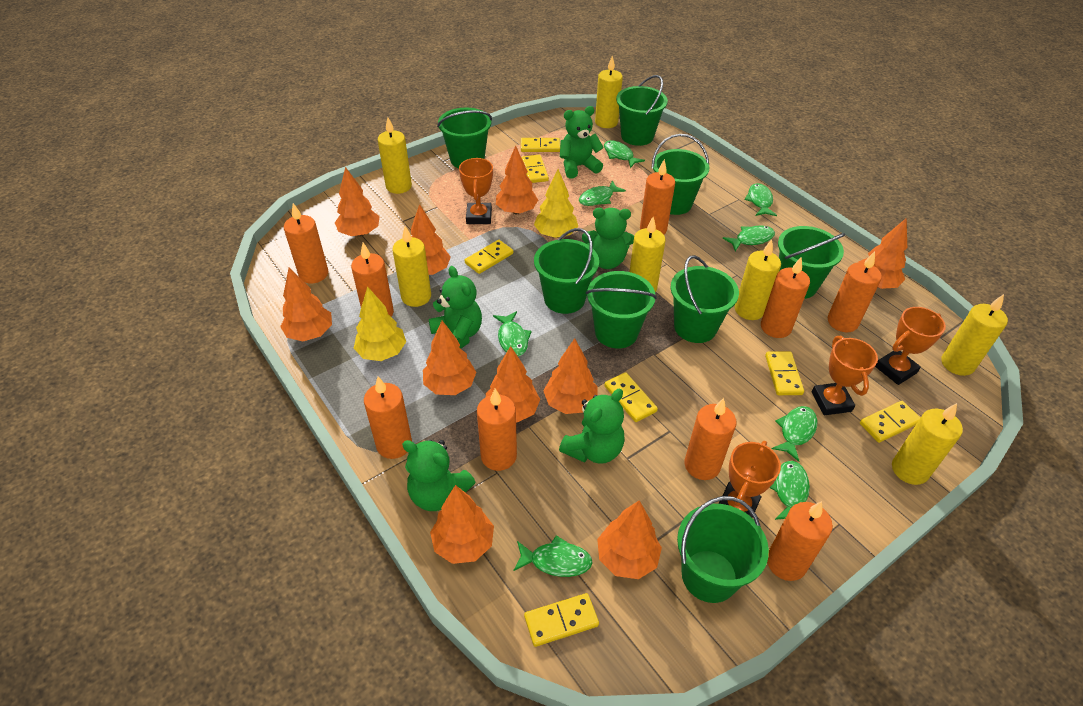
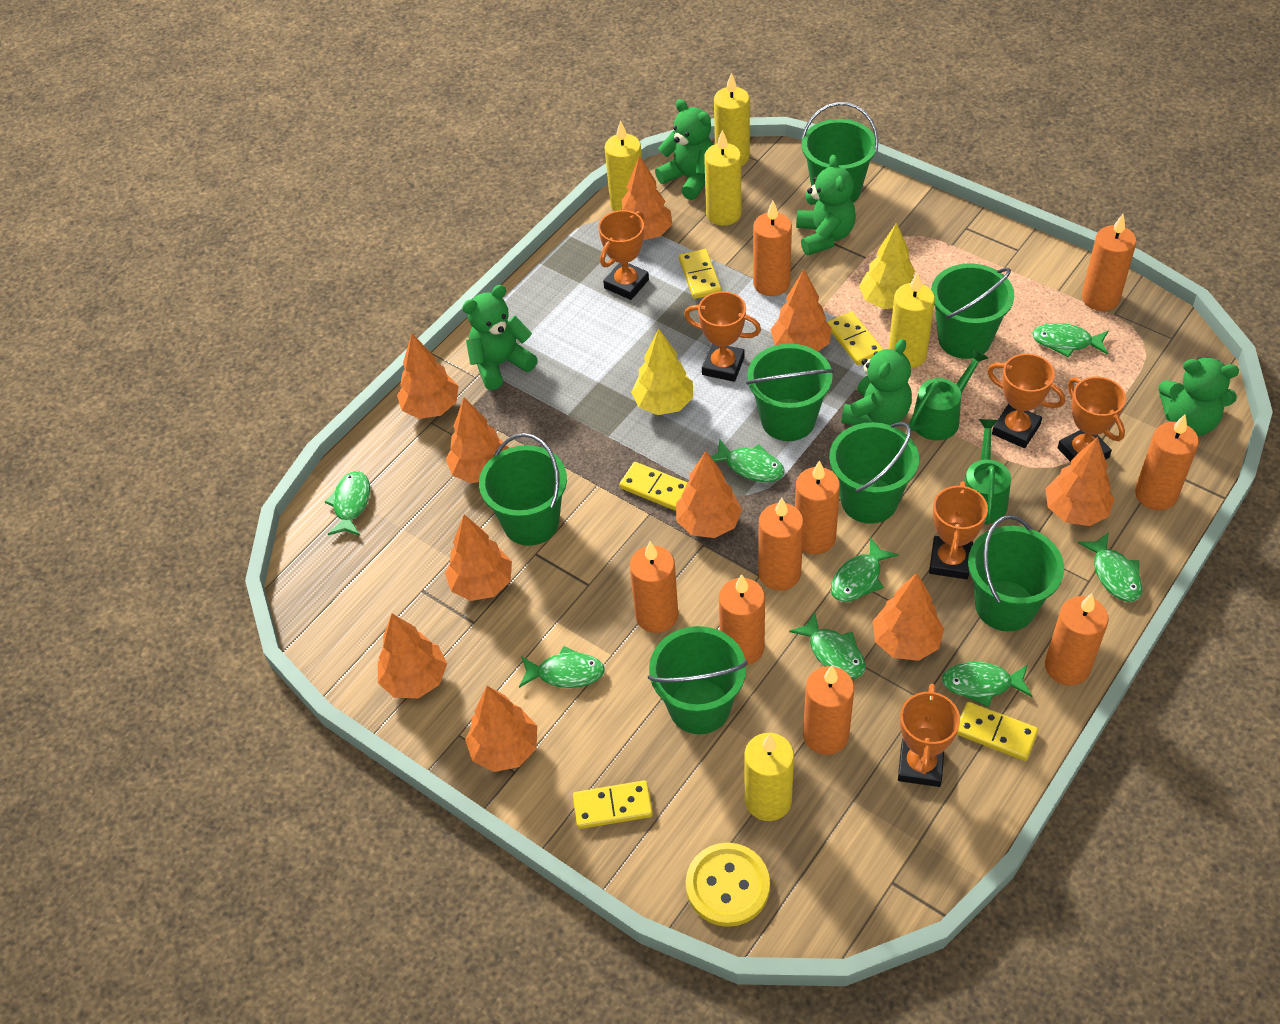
green bucket: [437,107,492,168] [534,228,599,314] [586,271,657,349] [616,75,668,146] [651,134,709,215] [671,255,739,343] [677,496,769,603] [778,226,845,299] = 8 -> [479,433,567,546] [648,626,748,734] [746,344,834,441] [802,102,878,203] [829,422,919,524] [931,264,1014,359] [968,515,1064,631] = 7
green watering can: none = 0 -> [909,348,988,440] [964,419,1011,525] = 2
orange trophy: [459,158,493,224] [719,441,781,518] [812,336,878,415] [875,307,946,385] = 4 -> [598,210,649,300] [684,291,761,382] [898,684,960,787] [929,481,988,579] [987,353,1065,448] [1058,377,1126,462] = 6
yellow button: none = 0 -> [686,843,770,927] = 1
yellow candle: [378,117,412,194] [393,226,431,307] [595,56,623,128] [629,217,665,292] [735,239,781,320] [892,403,963,485] [941,294,1008,376] = 7 -> [605,120,642,211] [704,130,742,226] [714,73,750,166] [744,733,794,821] [889,272,935,368] = 5
yellow domino: [465,240,513,274] [521,138,560,152] [522,155,549,183] [524,593,599,647] [604,372,658,422] [765,351,804,395] [860,401,920,443] = 7 -> [573,780,653,829] [619,462,687,511] [679,249,722,299] [827,312,884,365] [957,702,1038,761] = 5

